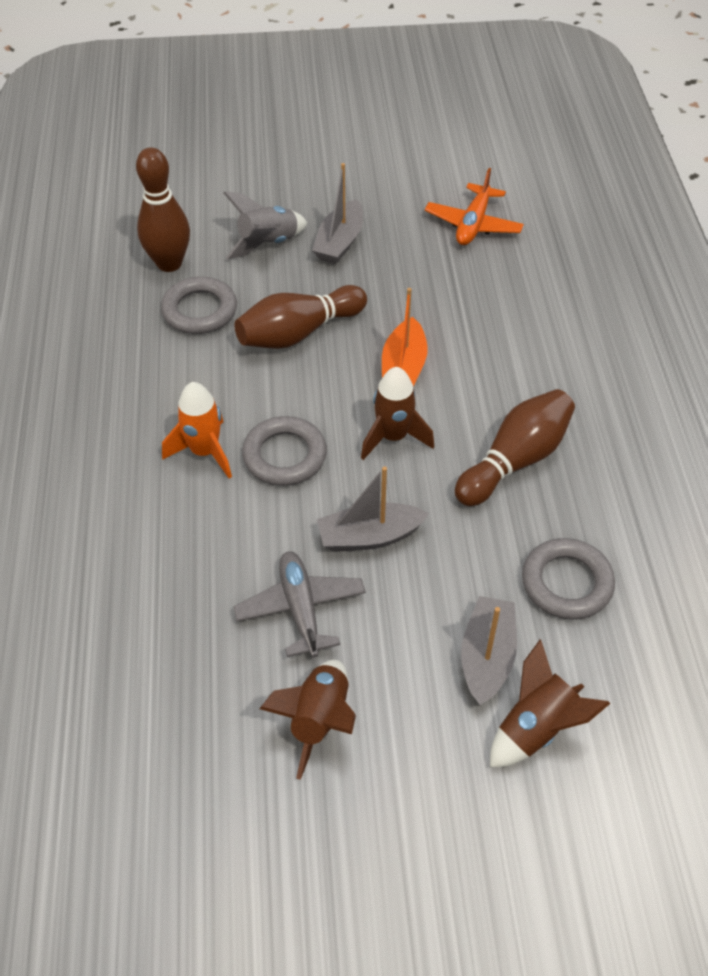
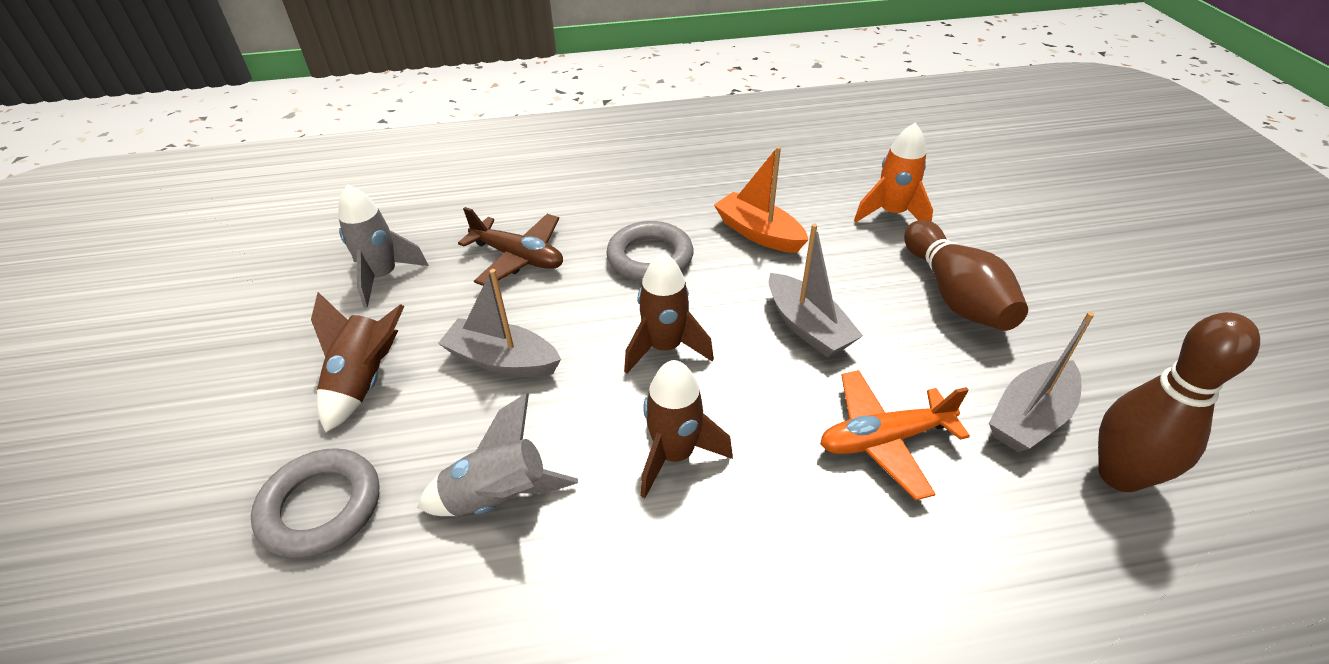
brown bowling pin: [136,147,190,272] [234,285,367,349] [455,389,575,506] = 3 -> [904,220,1028,331] [1098,312,1260,492] = 2
brown plane: none = 0 -> [458,207,563,286] = 1
grey plane: [234,551,366,658] = 1 -> none = 0
grey ring: [161,276,237,334] [242,416,327,486] [522,538,615,620] = 3 -> [251,448,379,559] [606,221,693,282] = 2
grey rocket: [224,191,307,259] = 1 -> [338,184,429,308] [417,393,578,516] = 2

